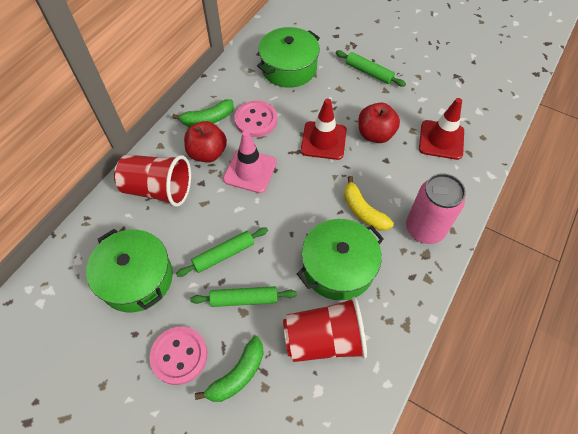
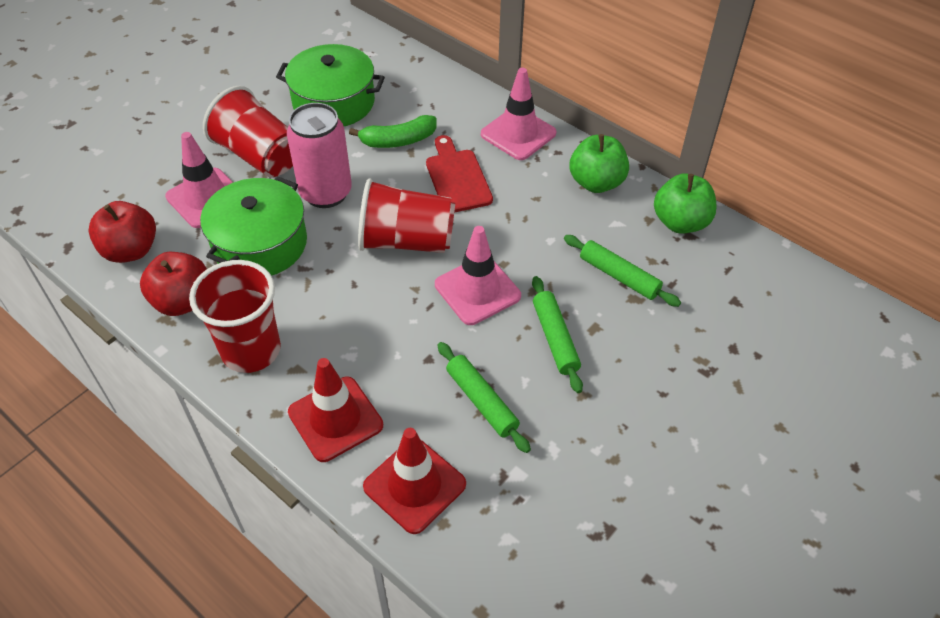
green apple: none = 0 -> [570,134,629,193] [654,174,717,234] = 2
green banana: [172,99,234,127] [195,336,264,402] = 2 -> [349,115,436,148] = 1
green pot: [86,229,173,312] [257,27,320,88] [297,219,384,301] = 3 -> [200,176,307,276] [276,44,385,126] = 2
pink button: [149,326,207,385] [234,101,277,137] = 2 -> none = 0
pink traffic cone: [223,131,277,193] = 1 -> [165,132,233,228] [435,226,521,325] [481,68,556,160] = 3
red cup: [114,155,191,207] [283,297,367,362] = 2 -> [189,260,281,373] [203,86,293,177] [358,179,455,253] = 3
red cutting board: none = 0 -> [426,135,493,213] = 1
yellow banana: [344,176,394,230] = 1 -> none = 0

